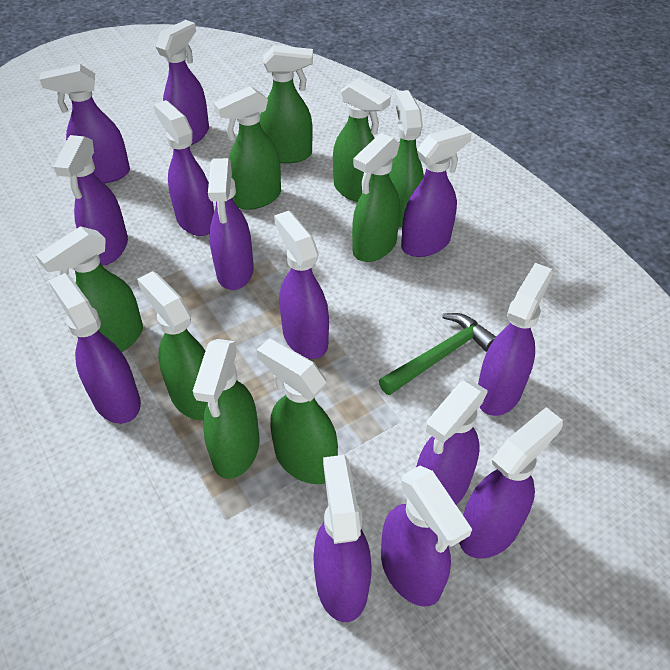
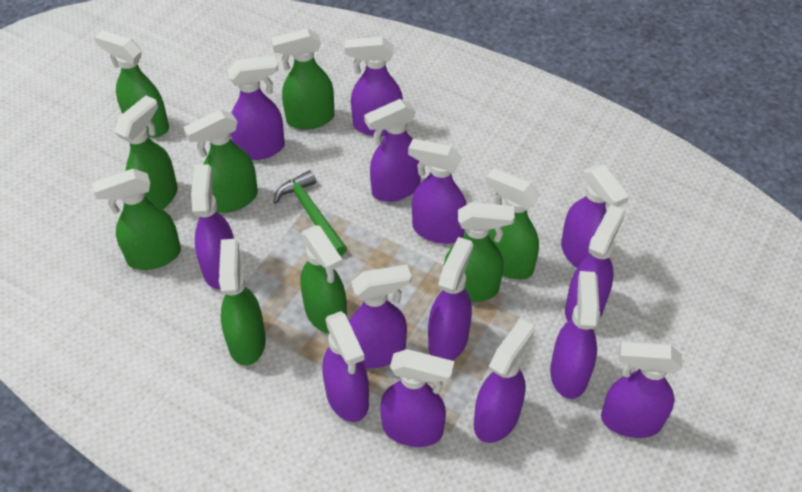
purple spray bottle: [40,64,130,183] [48,273,141,424] [53,135,128,266] [153,100,214,236] [155,20,209,146] [208,158,254,290] [274,211,329,359] [313,455,372,622] [381,466,472,606] [401,125,472,257] [416,380,488,505] [459,407,563,559] [478,263,553,416] = 13 -> [191,164,234,289] [228,56,285,160] [323,311,369,422] [345,37,403,136] [349,265,411,368] [364,99,421,202] [380,349,454,447] [408,139,467,244] [428,237,473,361] [474,319,535,443] [550,271,600,399] [561,165,629,268] [565,205,625,321] [601,341,682,438] = 14

